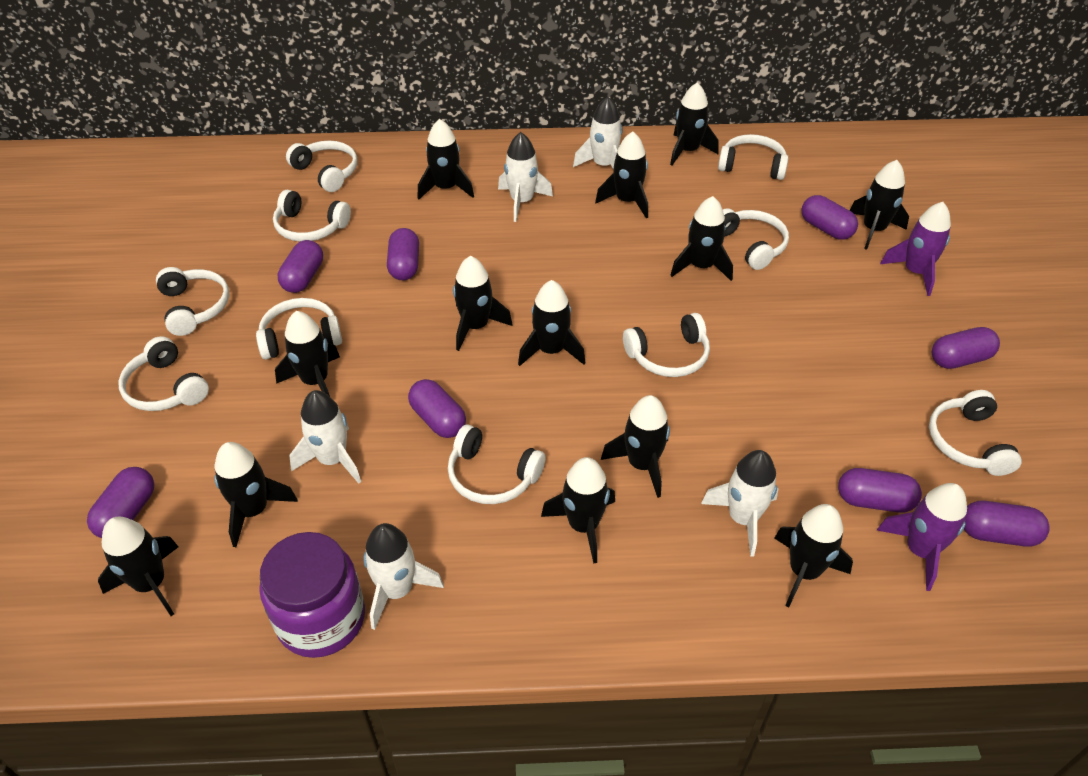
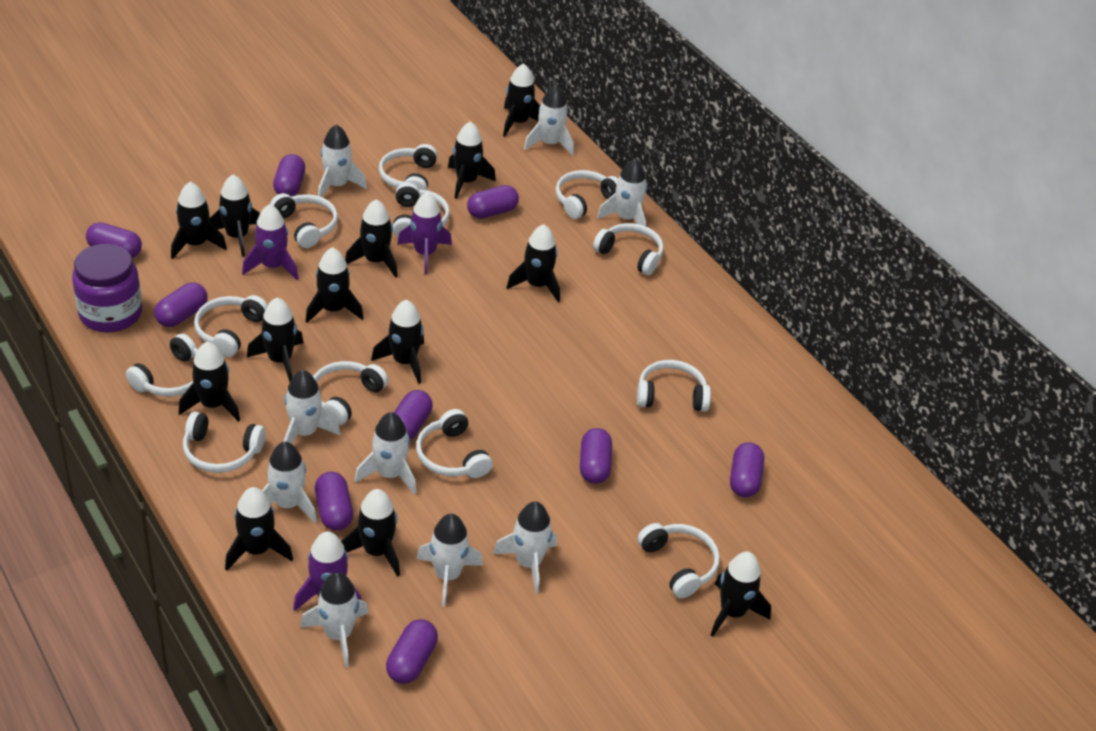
purple capsule: [87,467,154,538] [277,240,323,293] [387,228,419,280] [408,379,466,438] [801,195,858,240] [838,468,922,513] [932,327,1000,369] [964,501,1050,547] = 8 -> [86,222,142,258] [154,283,207,327] [273,154,305,197] [315,472,353,531] [386,619,438,684] [394,390,433,440] [467,185,519,219] [580,428,612,484] [730,442,764,498] = 9
purple rocket: [877,483,967,591] [880,202,951,296] = 2 -> [242,204,298,280] [293,531,361,611] [397,192,452,274] = 3
white headphones: [118,336,209,411] [156,267,229,336] [256,298,342,360] [273,190,351,242] [286,141,357,192] [448,425,545,504] [623,313,710,377] [718,134,789,180] [723,208,789,270] [929,390,1022,476] = 10 -> [126,333,198,397] [183,412,266,473] [194,295,268,357] [270,193,338,248] [313,361,388,425] [379,144,438,190] [393,182,450,237] [416,409,493,478] [556,170,618,219] [593,223,664,275] [637,360,711,412] [638,523,720,598] = 12
white rocket: [289,390,361,484] [363,523,444,630] [498,132,553,222] [573,97,623,170] [701,450,779,557] = 5 -> [262,442,317,523] [284,370,340,444] [300,572,369,667] [318,124,367,197] [354,412,417,495] [416,514,483,607] [493,501,557,593] [524,85,574,156] [597,158,647,236] = 9

